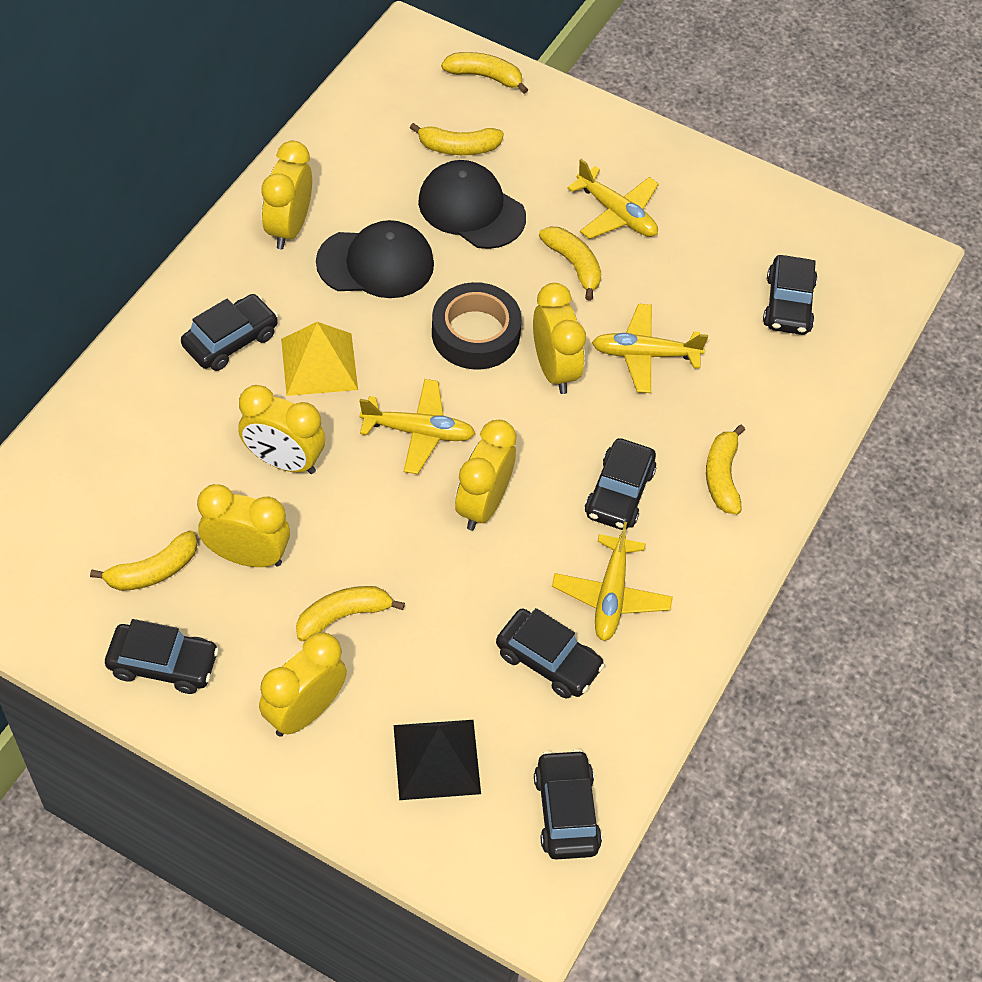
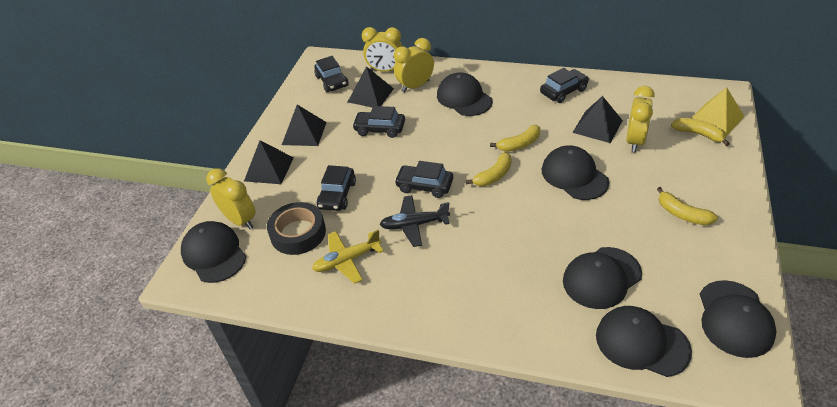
black cap: [316,220,434,298] [418,160,526,249] = 2 -> [181,221,246,283] [437,72,493,116] [542,145,609,200] [563,247,642,309] [596,306,692,377] [700,280,777,358] = 6
black car: [105,619,219,694] [181,294,278,371] [496,608,605,698] [534,749,602,860] [585,438,656,530] [763,255,817,335] = 6 -> [315,56,349,92] [317,165,356,211] [352,106,405,138] [394,161,453,198] [540,68,589,103] = 5
black plane: none = 0 -> [380,195,450,247] = 1
black pyramid: [394,720,481,800] = 1 -> [244,140,294,184] [282,105,327,146] [348,66,394,108] [572,96,623,143] = 4
yellow banana: [90,531,197,591] [296,586,405,641] [410,123,504,155] [441,52,528,94] [539,227,601,301] [706,425,745,514] = 6 -> [466,152,512,186] [490,125,540,152] [657,187,718,225] [671,118,730,146] = 4
yellow clock: [197,484,290,567] [238,385,325,474] [259,632,347,737] [261,141,312,249] [455,420,517,531] [533,283,586,394] = 6 -> [206,168,256,229] [362,27,403,72] [394,38,434,92] [626,86,655,152] = 4
yellow plane: [359,379,476,474] [552,522,673,641] [567,159,659,239] [592,304,708,393] = 4 -> [312,230,384,284] = 1

